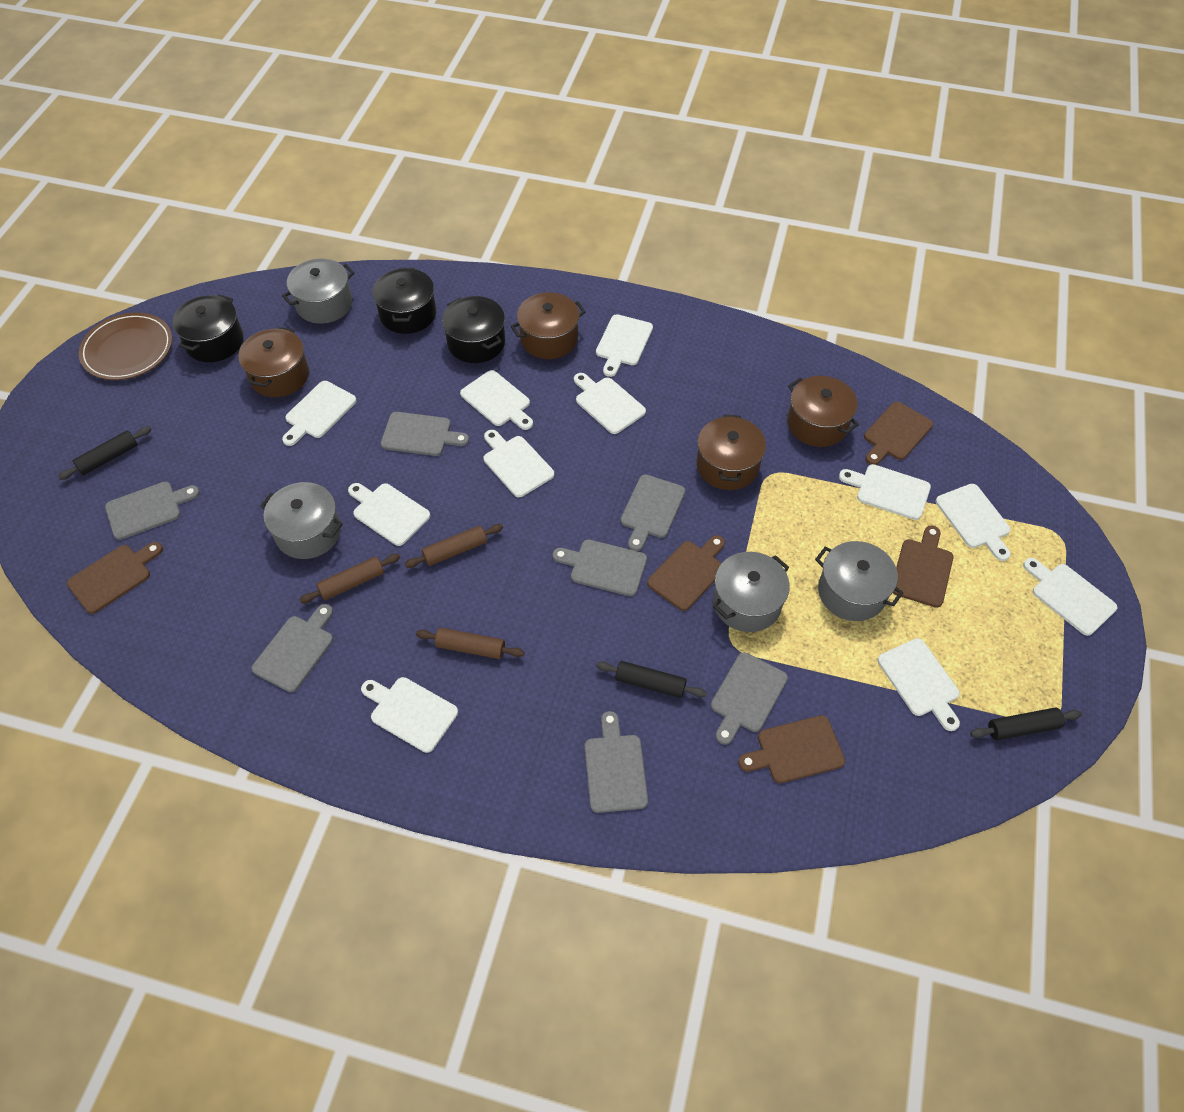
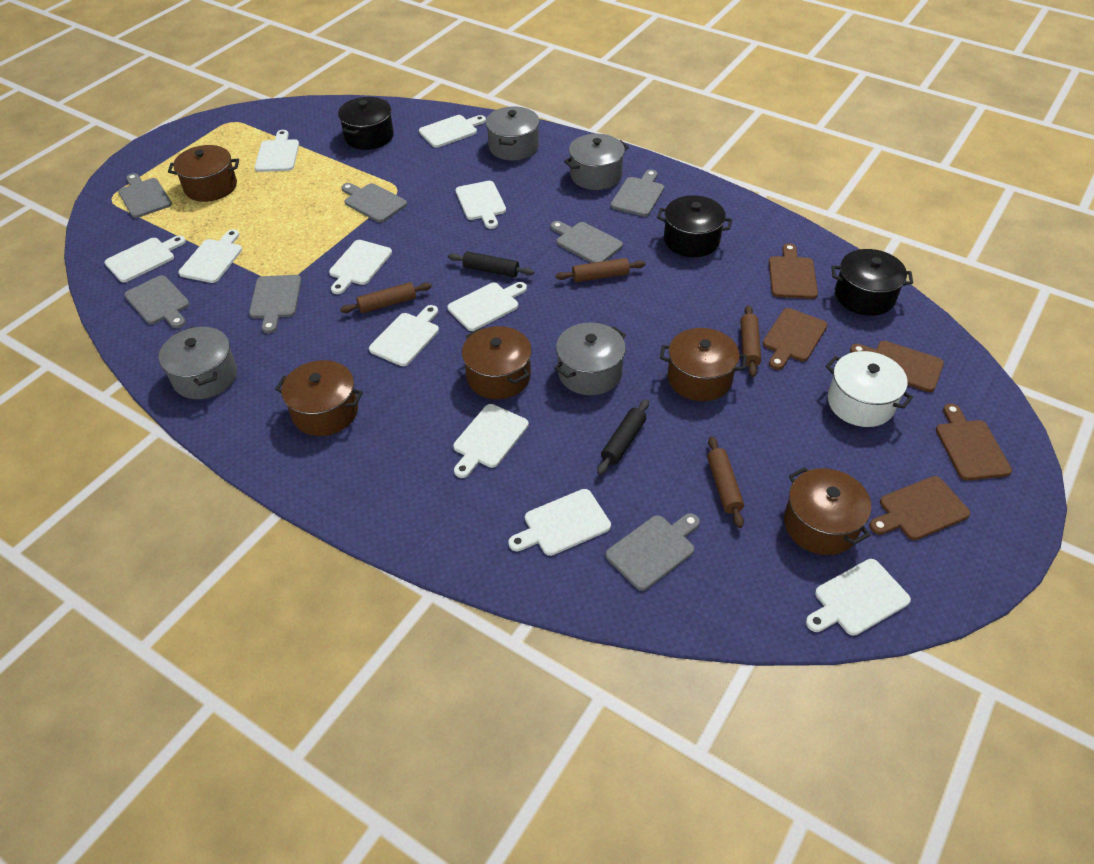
black rolling pin: [58,426,152,480] [596,661,707,698] [970,708,1082,740] = 3 -> [448,251,534,277] [597,399,649,475] = 2
brown plate: [79,313,172,380] = 1 -> none = 0
brown pot: [238,327,309,397] [511,292,586,359] [696,414,766,490] [787,376,859,447] = 4 -> [168,145,239,202] [275,360,363,436] [462,326,532,399] [660,328,747,401] [784,467,871,555] = 5
brown rolling pin: [299,554,400,603] [405,524,503,568] [416,628,524,659] = 3 -> [340,282,432,313] [556,258,646,282] [707,436,744,528] [740,305,761,377] = 4
white pot: none = 0 -> [826,351,913,427] = 1

